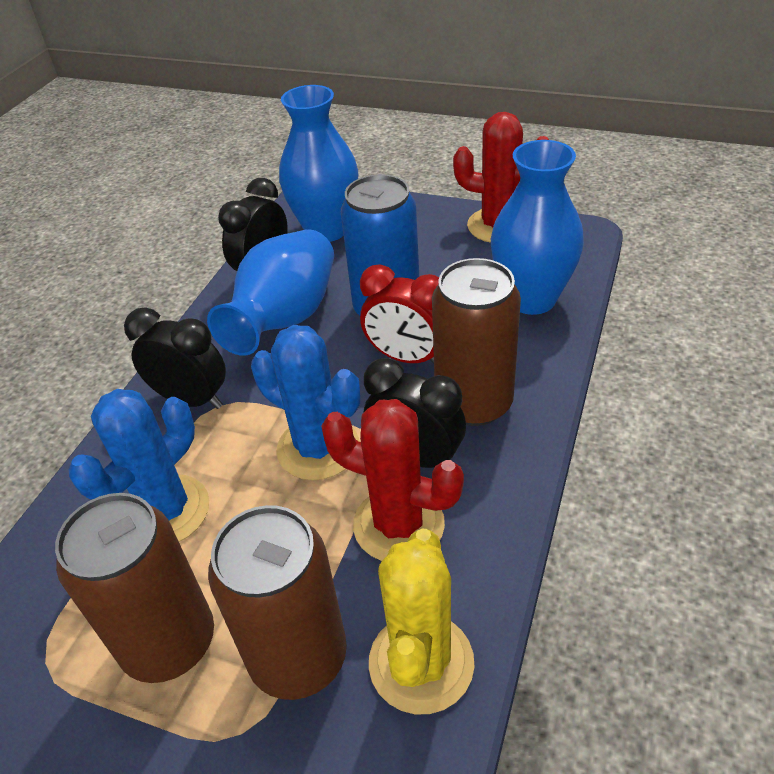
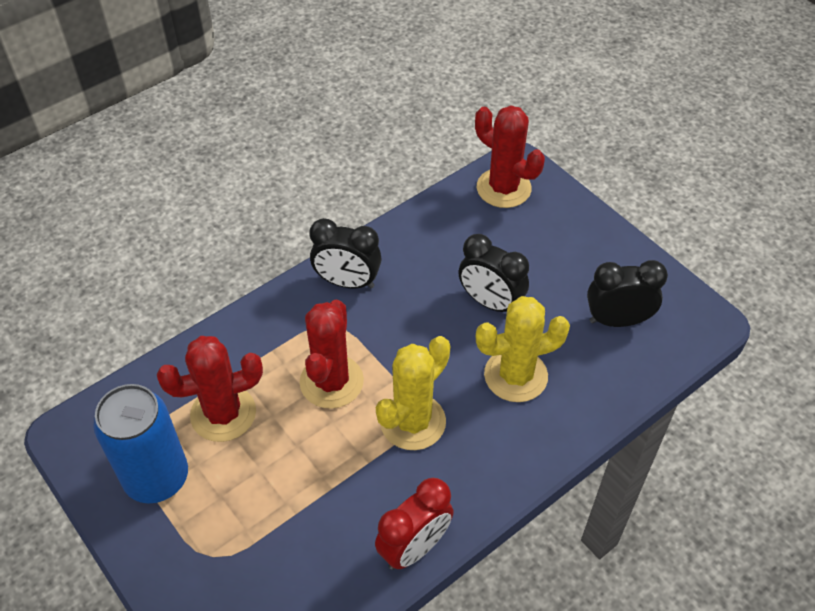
blue cactus: [69,389,209,542] [251,325,360,480] = 2 -> none = 0
blue vase: [207,229,334,356] [279,85,358,242] [491,140,584,315] = 3 -> none = 0
brown can: [55,493,214,683] [208,505,347,700] [432,258,521,426] = 3 -> none = 0
red cactus: [321,399,464,561] [453,112,549,243] = 2 -> [157,336,263,442] [299,300,364,409] [475,105,545,208] = 3
yellow cactus: [369,529,475,714] = 1 -> [376,336,451,450] [476,296,570,402] = 2

